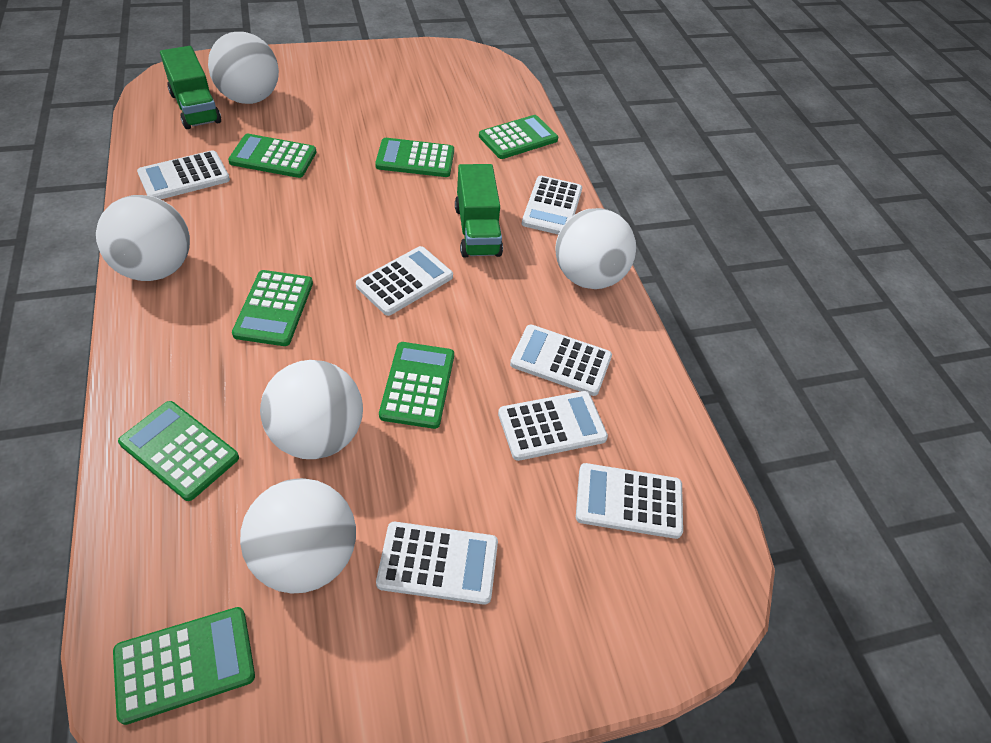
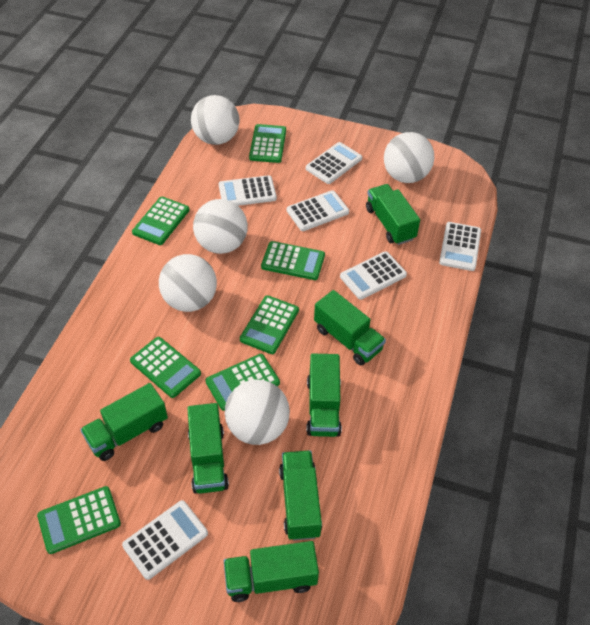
green truck: [160,46,221,129] [455,164,503,258] = 2 -> [80,383,168,461] [187,403,229,494] [224,541,319,602] [279,450,322,540] [306,354,342,437] [314,290,386,366] [366,184,420,245] = 7
white calculator: [137,150,230,199] [356,246,453,316] [376,522,498,605] [498,391,608,461] [510,325,612,396] [522,176,582,234] [576,463,683,539] = 7 -> [122,500,208,580] [219,175,277,206] [287,190,349,231] [306,142,362,184] [340,251,407,300] [439,222,481,271] = 6

